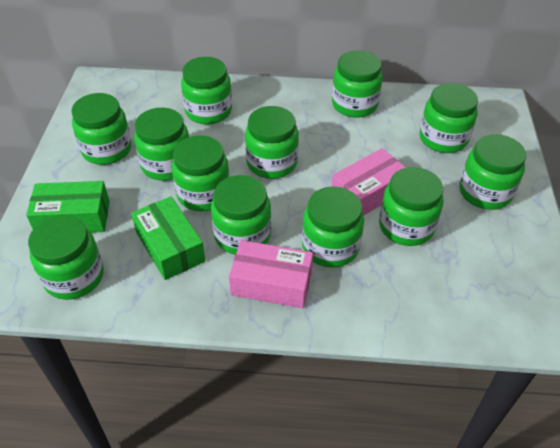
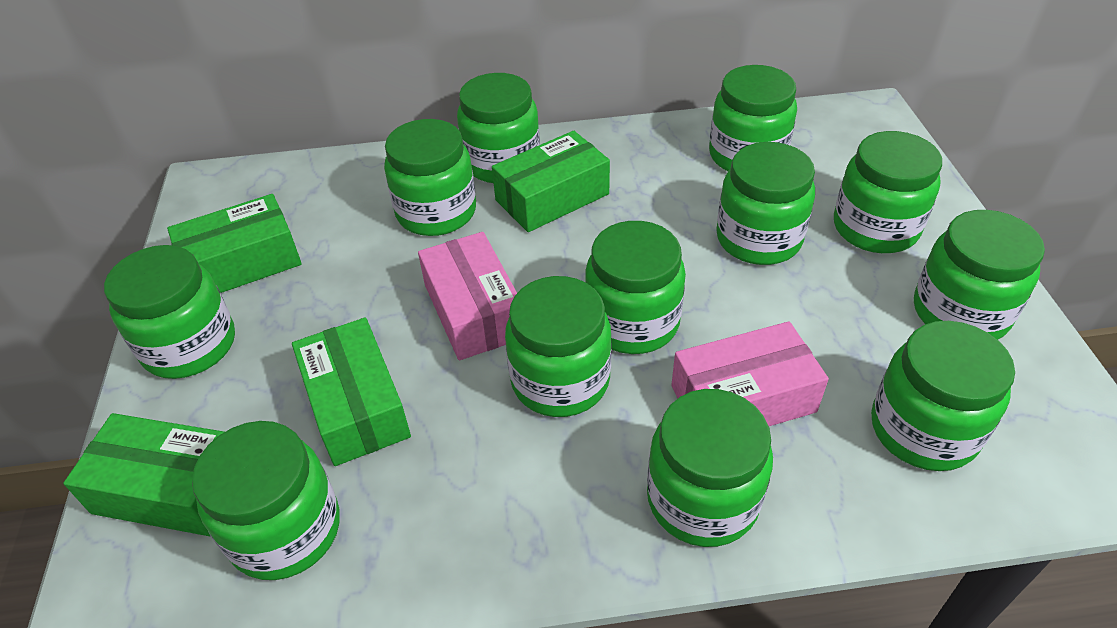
green box: [26,181,110,233] [131,196,205,280] = 2 -> [63,413,224,536] [167,194,302,293] [292,317,411,466] [492,131,610,232] = 4

